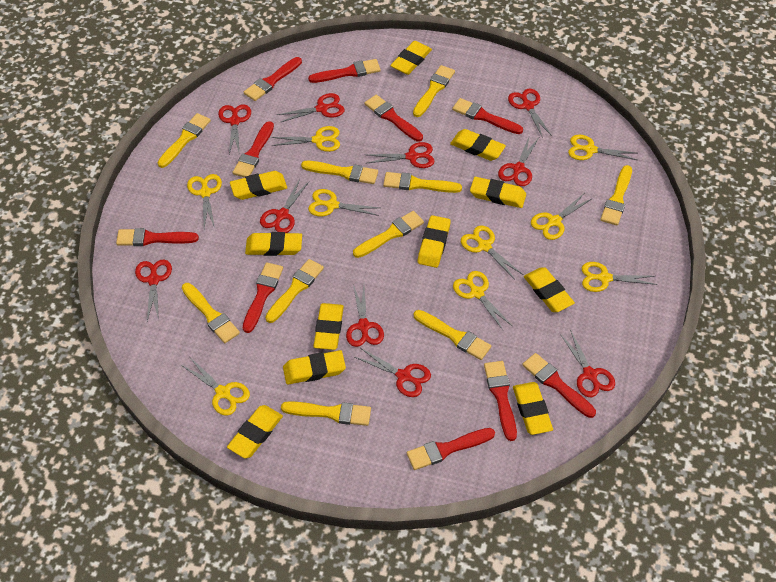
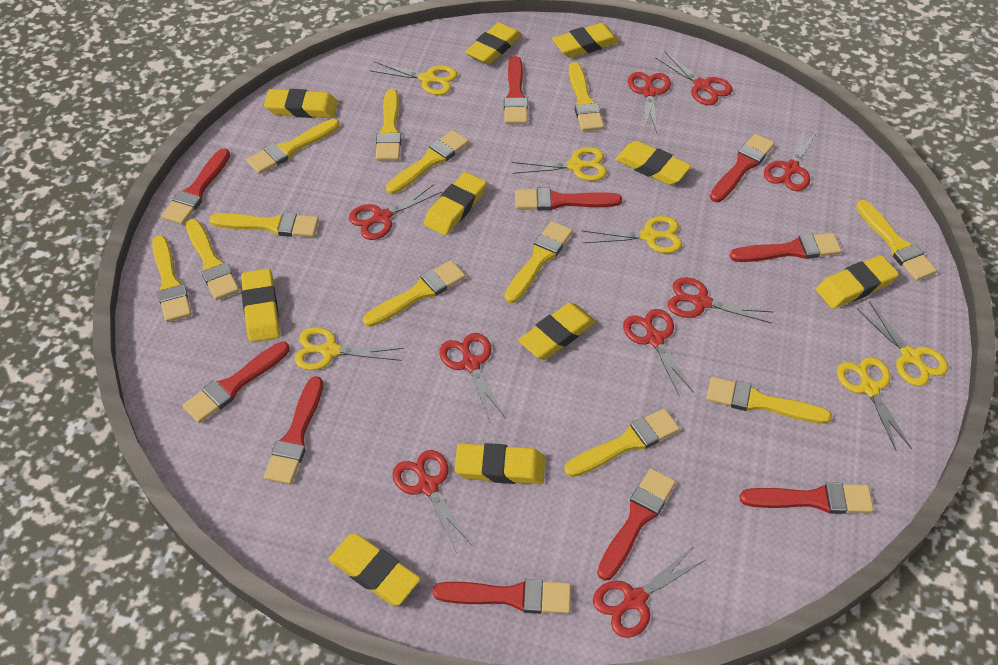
red scissors: [135,260,172,321] [218,104,251,154] [260,179,309,233] [277,93,345,123] [346,285,384,347] [355,348,431,397] [365,142,435,168] [498,135,539,186] [508,89,552,138] [560,329,615,397] = 10 -> [349,184,442,240] [393,450,473,551] [439,333,506,421] [593,547,705,638] [623,309,694,397] [628,72,671,133] [655,51,733,105] [667,277,773,323] [764,128,818,191] = 9
yellow brush: [157,113,211,168] [182,283,240,343] [265,259,324,323] [281,401,371,426] [301,161,378,184] [353,211,424,258] [383,172,462,193] [413,65,455,117] [414,310,491,360] [600,165,632,225] = 10 -> [152,235,192,322] [186,219,239,300] [209,212,319,237] [246,119,340,174] [363,260,466,327] [376,89,401,161] [386,130,469,194] [505,221,573,303] [564,409,680,477] [569,62,604,131] [706,377,832,424] [856,200,937,281] = 12
yellow eraser: [227,405,283,459] [230,171,287,200] [245,232,302,256] [283,350,346,384] [313,303,344,350] [390,41,432,75] [417,215,451,268] [450,129,506,161] [470,177,526,208] [513,382,553,435] [524,267,575,312] = 11 -> [241,269,280,342] [264,89,338,118] [328,534,421,605] [424,172,487,235] [454,443,545,484] [465,22,522,65] [518,302,596,360] [552,23,620,58] [615,141,691,185] [816,255,899,309] = 10
yellow scissors: [181,359,250,415] [187,174,222,228] [272,126,340,152] [308,189,379,217] [453,271,512,330] [461,226,523,278] [531,194,593,240] [568,135,637,160] [582,262,657,292] = 9 -> [294,327,404,370] [369,61,458,95] [512,147,607,181] [582,216,682,253] [837,357,912,452] [857,301,948,386] = 6

